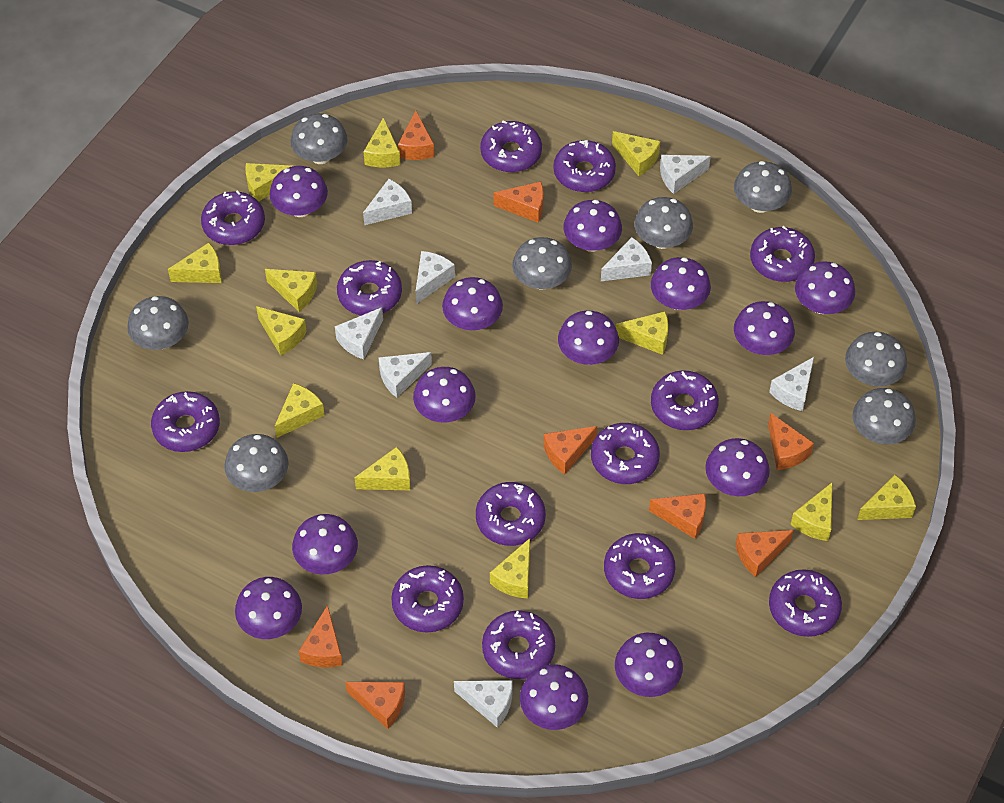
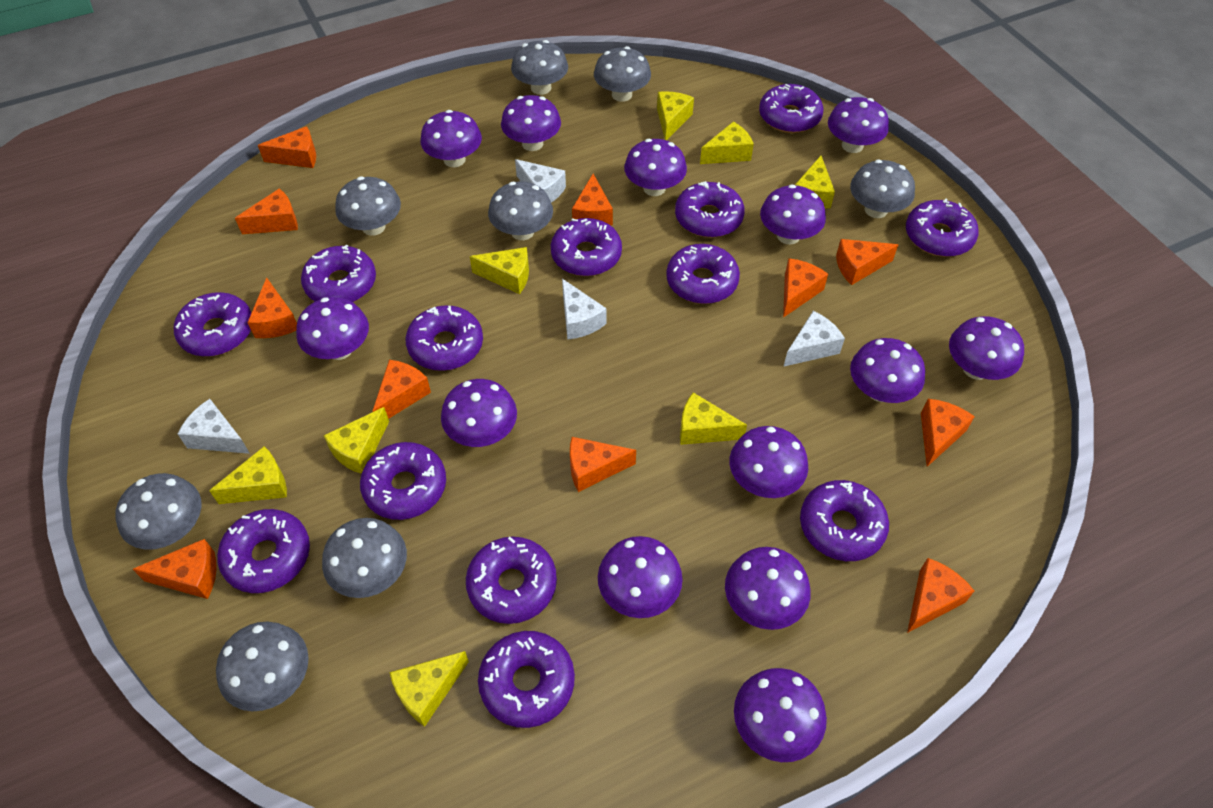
orange cheese: [299,605,343,668] [345,682,405,729] [398,111,435,160] [494,182,543,223] [543,426,597,474] [649,493,706,539] [735,530,794,577] [768,413,814,470] = 8 -> [133,539,217,599] [235,189,298,234] [247,278,297,338] [258,126,316,168] [373,360,431,419] [570,437,636,492] [572,174,613,225] [783,258,828,318] [836,239,898,285] [907,558,974,633] [921,399,975,467] = 11
white cheese: [335,307,383,359] [363,179,412,225] [378,352,432,398] [415,251,455,304] [454,680,513,728] [601,237,652,281] [660,155,711,194] [769,357,814,411] = 8 -> [178,399,250,454] [515,159,566,203] [562,279,606,340] [783,311,845,367] = 4
yellow cheese: [168,243,222,283] [245,163,292,201] [256,306,307,356] [265,269,317,312] [275,383,325,438] [354,447,410,490] [363,117,401,167] [490,538,530,599] [612,131,660,176] [616,311,668,355] [791,483,832,541] [857,475,916,520] = 12 -> [209,446,287,504] [323,407,389,474] [389,651,469,727] [470,247,529,294] [657,91,694,140] [680,392,747,445] [700,121,754,164] [795,156,835,208] = 8

